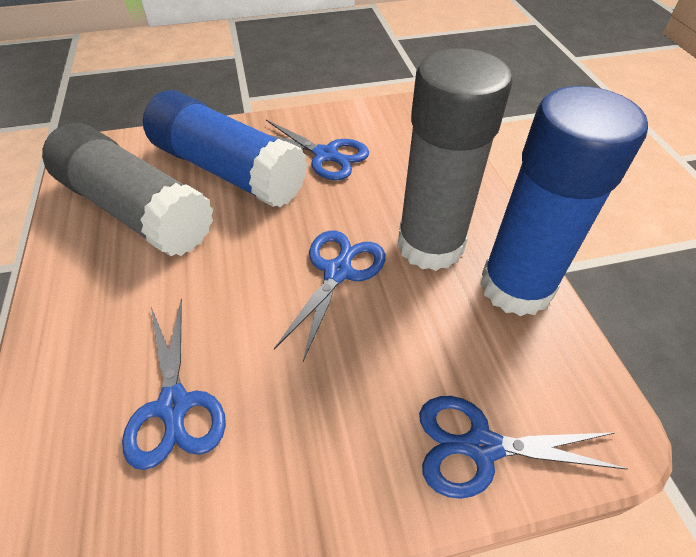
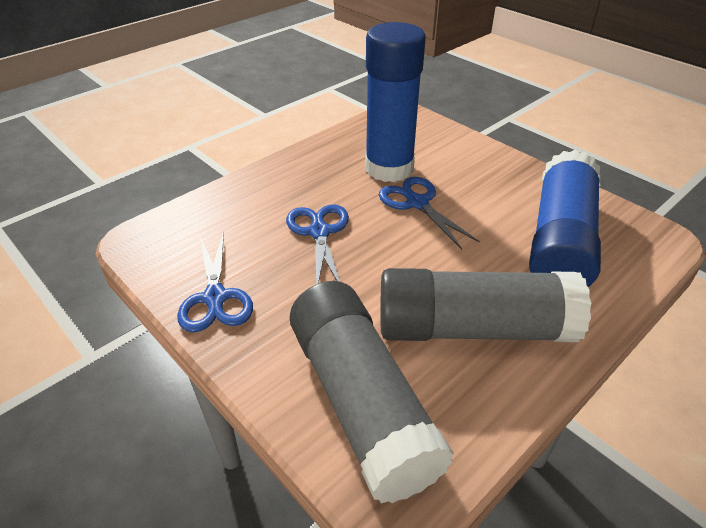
blue scissors: [122,299,226,470] [266,120,369,180] [274,231,385,361] [419,396,628,499] = 4 -> [177,232,253,332] [286,204,349,284] [379,177,480,249] = 3

